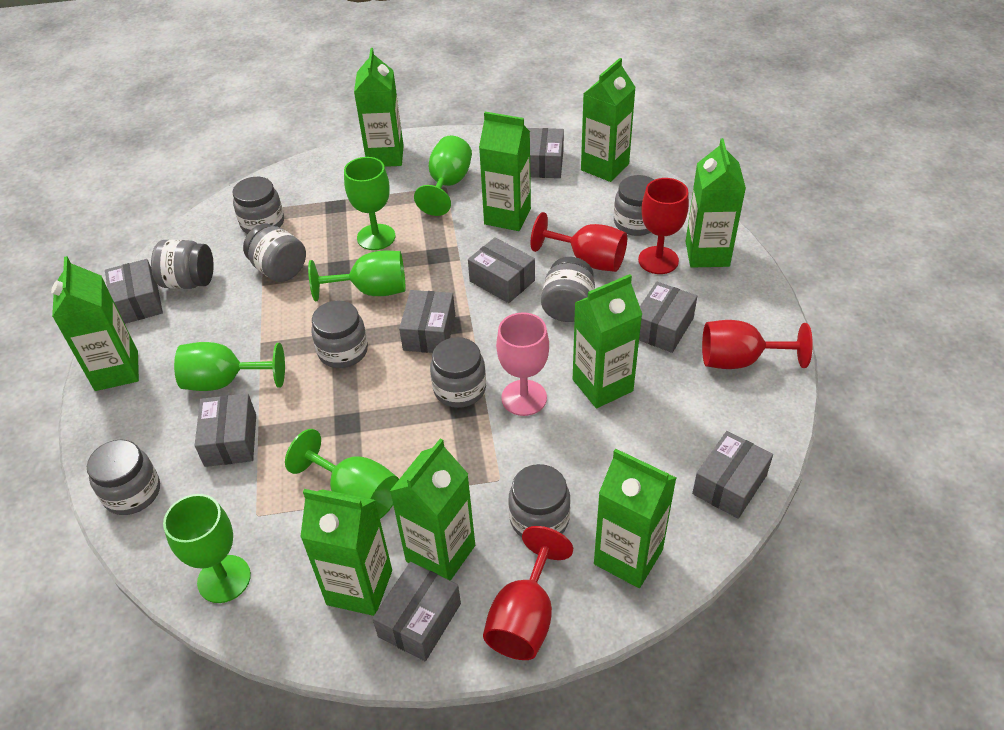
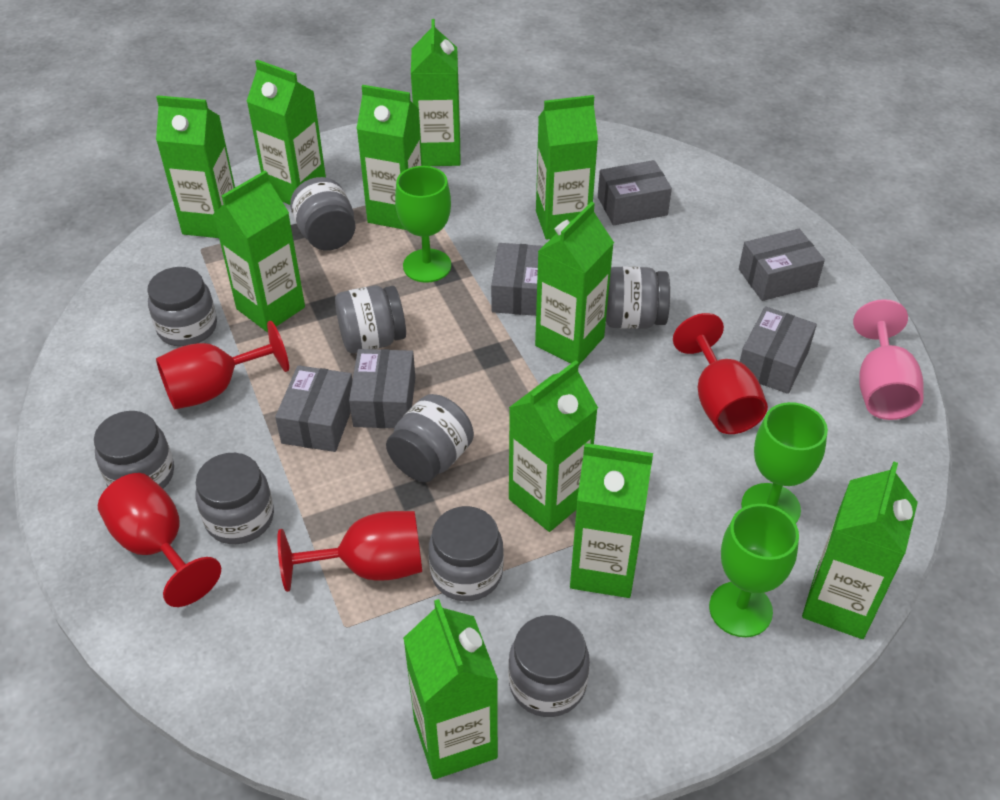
green carton: [51,256,139,391] [300,489,392,616] [354,48,404,167] [390,438,475,581] [479,112,531,231] [573,274,642,408] [581,58,636,182] [594,448,676,588] [685,138,746,268] = 9 -> [156,95,235,238] [213,171,305,332] [247,60,326,205] [356,85,422,230] [403,599,498,779] [411,19,461,166] [509,360,598,532] [535,202,614,365] [536,95,598,240] [570,443,653,598] [802,462,918,639] = 11
green goblet: [163,494,251,603] [174,342,285,391] [285,429,399,519] [308,251,405,302] [344,157,395,250] [414,136,472,216] = 6 -> [395,166,451,283] [709,504,799,637] [741,402,828,523] = 3
grey box: [105,259,163,324] [195,393,256,467] [372,562,461,661] [399,290,455,353] [468,237,535,303] [527,128,564,178] [639,282,697,353] [692,431,773,519] = 8 -> [275,365,352,452] [349,349,415,428] [491,243,543,316] [598,160,672,225] [739,229,825,301] [740,306,817,394] = 6

